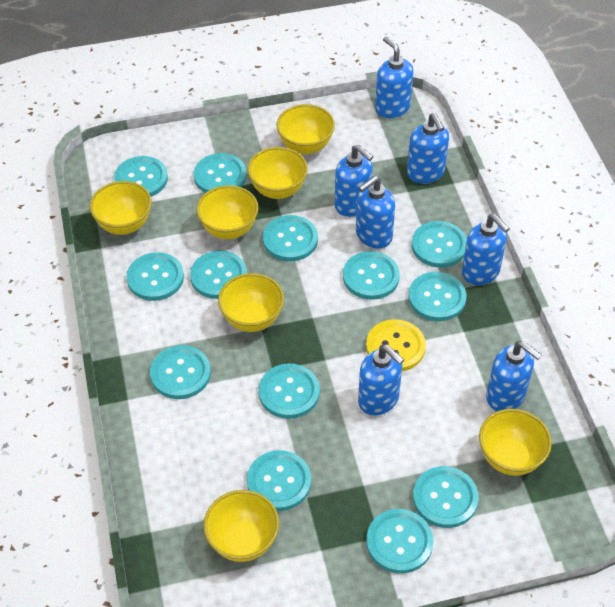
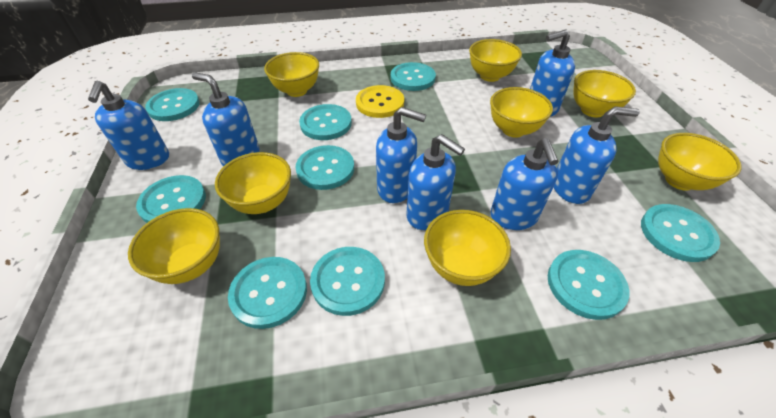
turquoise button: [114,156,168,197] [126,252,184,301] [150,345,211,399] [190,251,247,299] [194,153,247,193] [247,450,311,511] [259,364,320,419] [263,215,318,261] [343,251,400,300] [366,509,433,573] [408,272,466,321] [411,221,467,268] [413,466,479,528] = 13 -> [136,175,206,223] [145,88,200,121] [228,257,307,329] [295,145,354,190] [299,104,352,140] [310,247,385,316] [391,62,436,91] [548,250,630,320] [641,204,720,262] = 9
yellow bowl: [90,181,152,235] [196,185,259,239] [203,490,279,562] [218,273,284,332] [247,147,308,199] [276,104,335,155] [479,409,552,476] = 7 -> [128,208,220,284] [215,152,291,214] [264,52,319,97] [424,210,511,286] [469,39,522,82] [490,87,553,138] [573,70,636,118] [658,133,741,191] = 8

